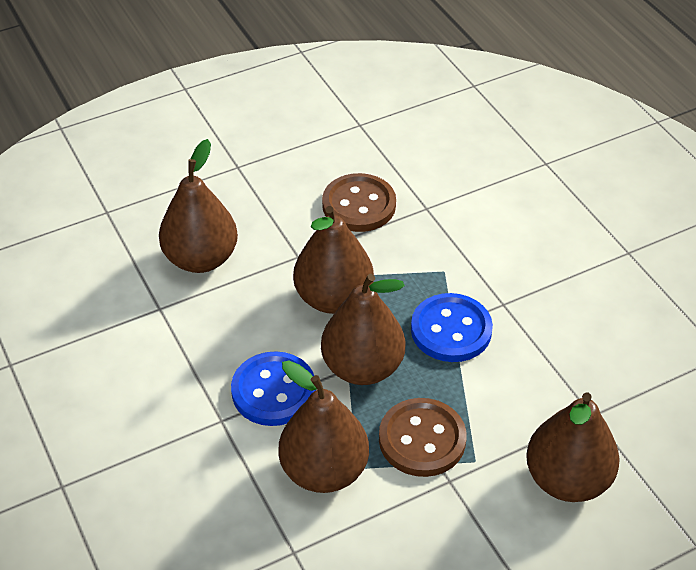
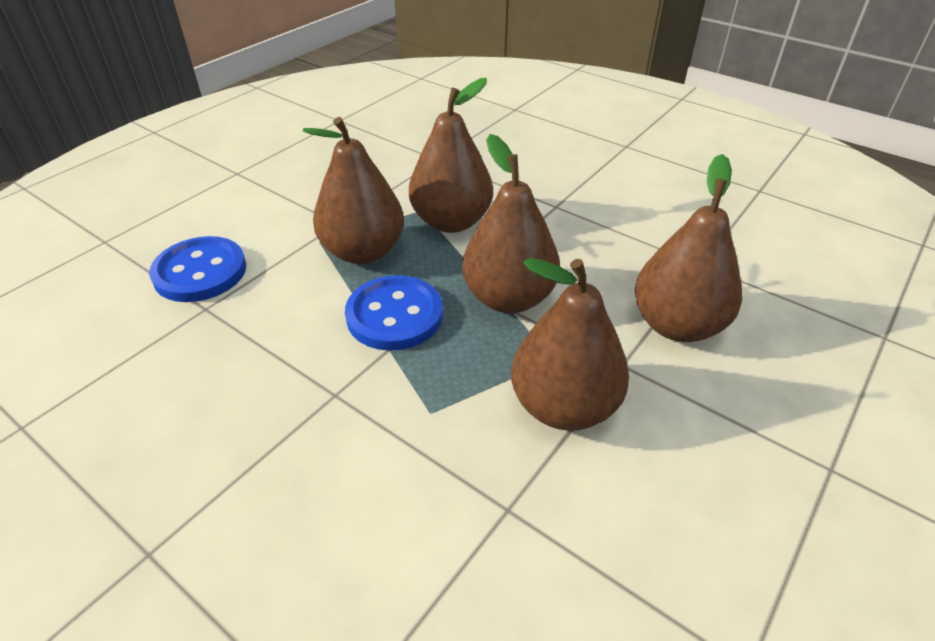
brown button: [322,173,396,232] [379,398,466,477] = 2 -> none = 0

